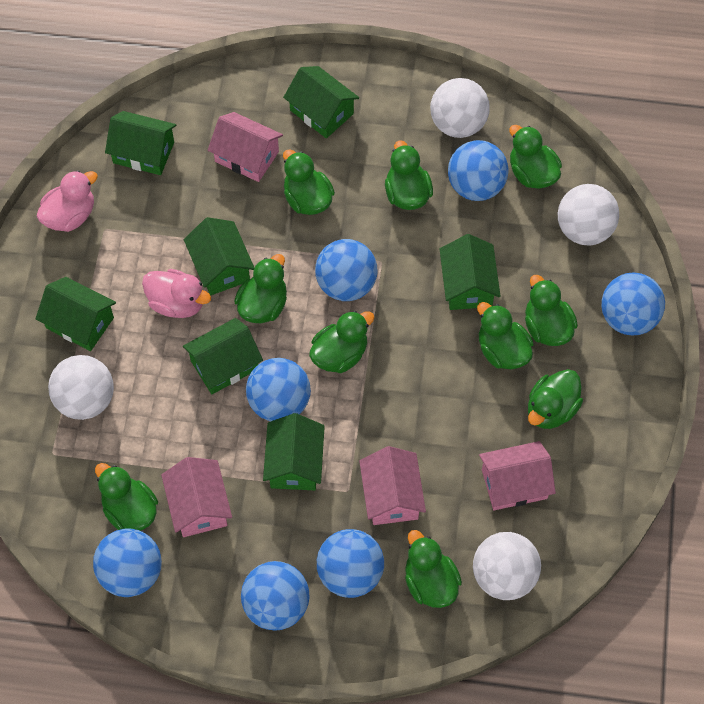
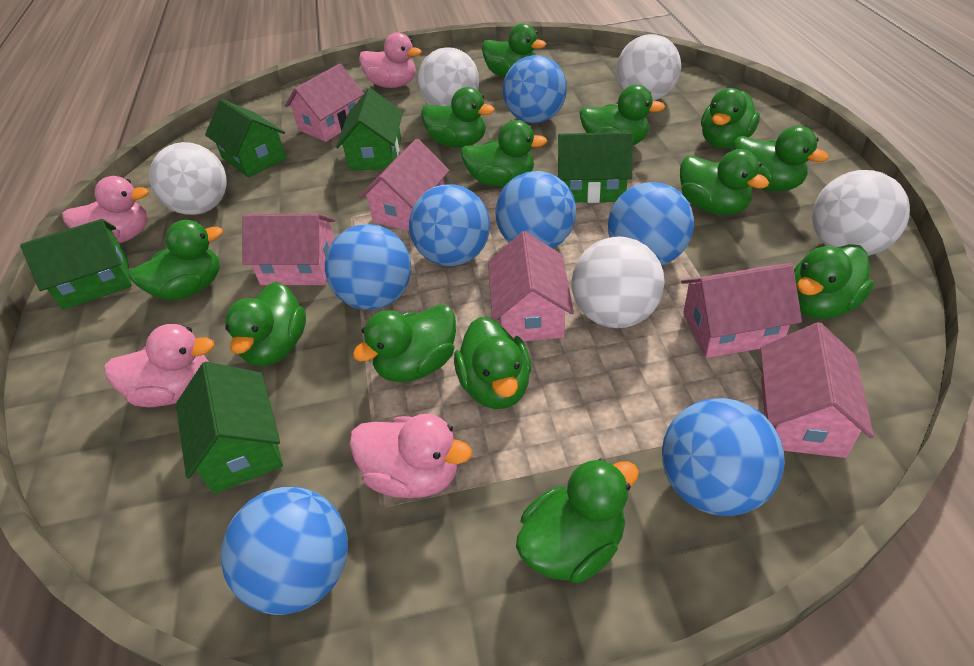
green duck: [95,463,158,531] [234,254,287,323] [283,149,335,215] [309,311,374,373] [385,140,433,210] [405,530,462,608] [477,302,533,369] [509,125,562,189] [525,275,578,346] [528,369,583,429] = 10 -> [129,220,223,301] [225,282,306,366] [352,304,456,382] [421,87,495,148] [454,317,531,409] [460,120,547,187] [482,23,546,78] [516,458,639,583] [579,85,665,145] [680,149,769,215] [701,88,760,149] [733,126,829,191] [794,244,874,319] = 13
green house: [35,277,116,351] [105,111,176,175] [183,318,263,394] [184,217,255,295] [263,413,325,490] [283,66,359,138] [440,234,500,310] = 7 -> [20,219,132,310] [176,362,283,494] [205,99,287,177] [336,88,403,171] [558,132,633,203] = 5
pink duck: [37,170,98,232] [142,269,211,318] = 2 -> [62,176,149,243] [104,324,214,407] [349,414,472,498] [359,33,422,88] = 4
pink house: [161,457,232,537] [208,112,283,182] [359,446,426,525] [479,441,556,510] = 4 -> [242,213,335,285] [285,64,364,142] [359,138,449,231] [488,231,574,341] [681,263,802,358] [760,322,874,458] = 6
white ball: [48,355,114,420] [430,78,490,138] [473,532,541,600] [558,184,619,245] = 4 -> [149,142,227,215] [417,47,479,106] [572,237,664,328] [616,34,681,101] [812,170,910,256] = 5

